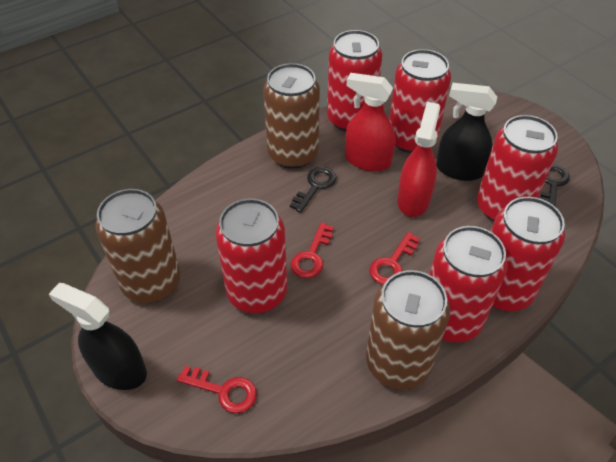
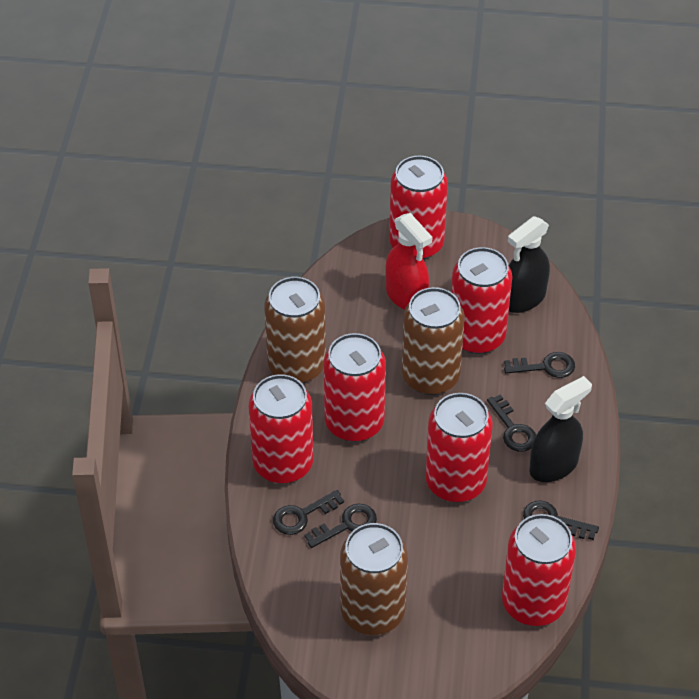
black key: [290,167,337,213] [540,164,570,206] = 2 -> [273,490,344,535] [304,503,377,548] [487,395,536,452] [504,352,575,378] [523,501,599,540] = 5
red key: [177,366,257,413] [291,222,334,278] [369,232,420,285] = 3 -> none = 0
red spray bottle: [345,73,395,172] [397,102,440,217] = 2 -> [385,213,432,310] = 1

